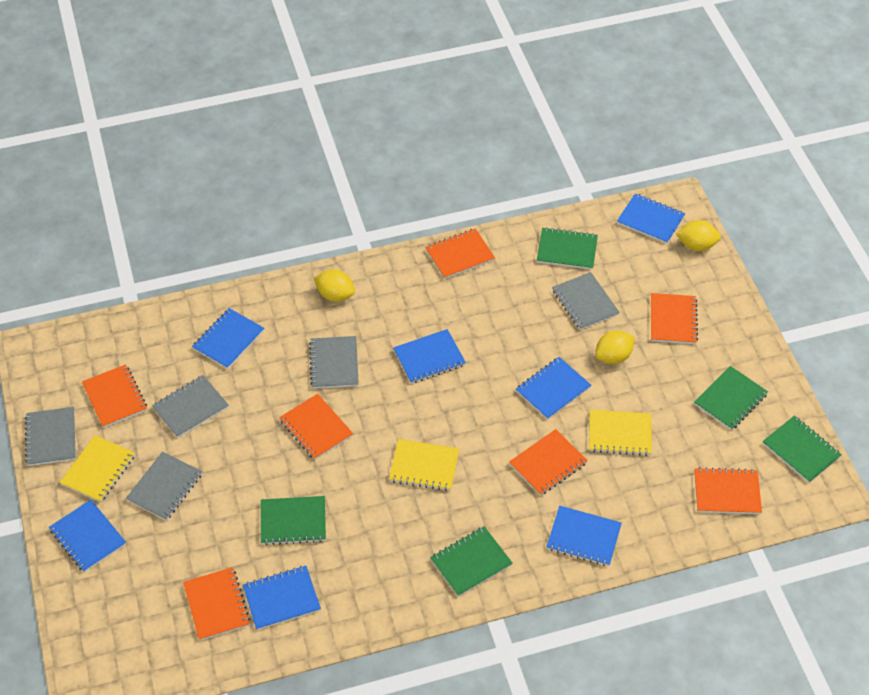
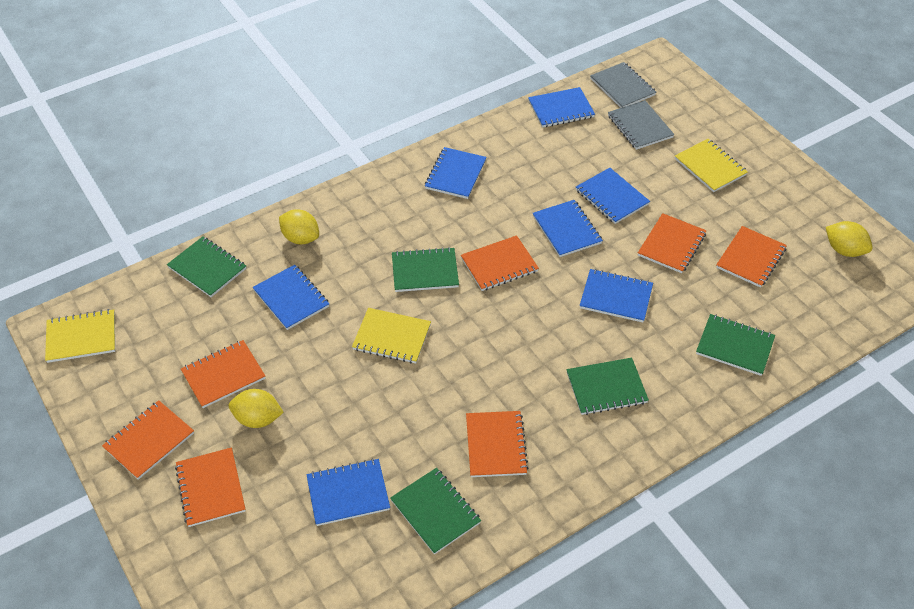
grey notebook: [25,407,76,466] [126,452,202,521] [152,375,229,438] [309,336,359,389] [552,272,620,330] = 5 -> [590,62,656,108] [608,100,675,150] = 2

